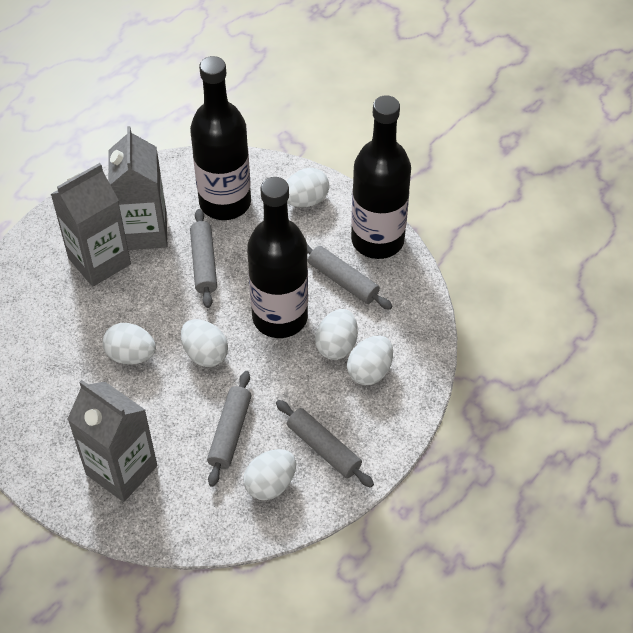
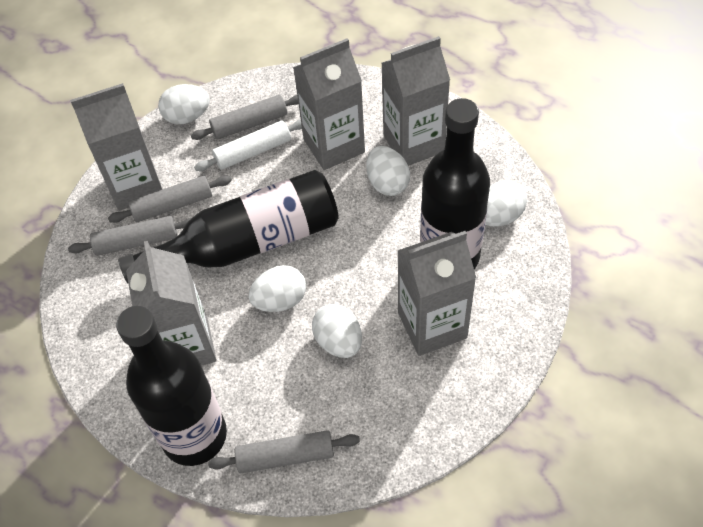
grey carton: [51,163,131,287] [67,380,157,502] [108,126,167,250] = 3 -> [70,83,162,211] [126,241,217,366] [293,38,365,170] [381,36,450,166] [398,231,476,356] = 5
white egg: [103,323,156,364] [181,319,228,367] [243,449,296,500] [286,168,330,207] [315,309,358,360] [347,336,393,385] = 6 -> [158,84,210,125] [248,265,306,312] [312,304,362,358] [366,146,410,196] [485,180,527,227] = 5
white rolling pin: none = 0 -> [194,119,302,171] = 1

